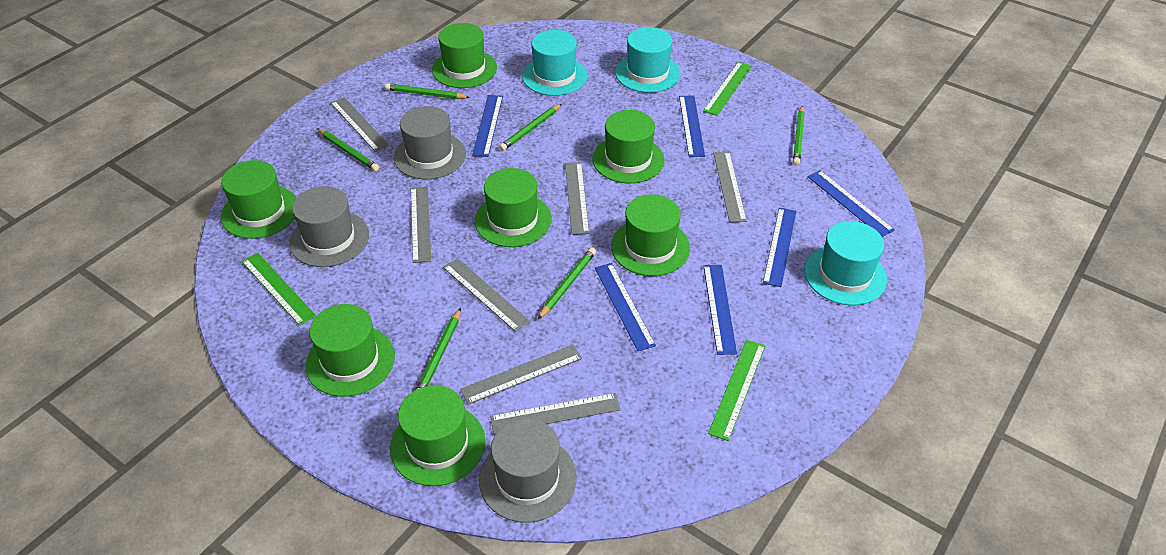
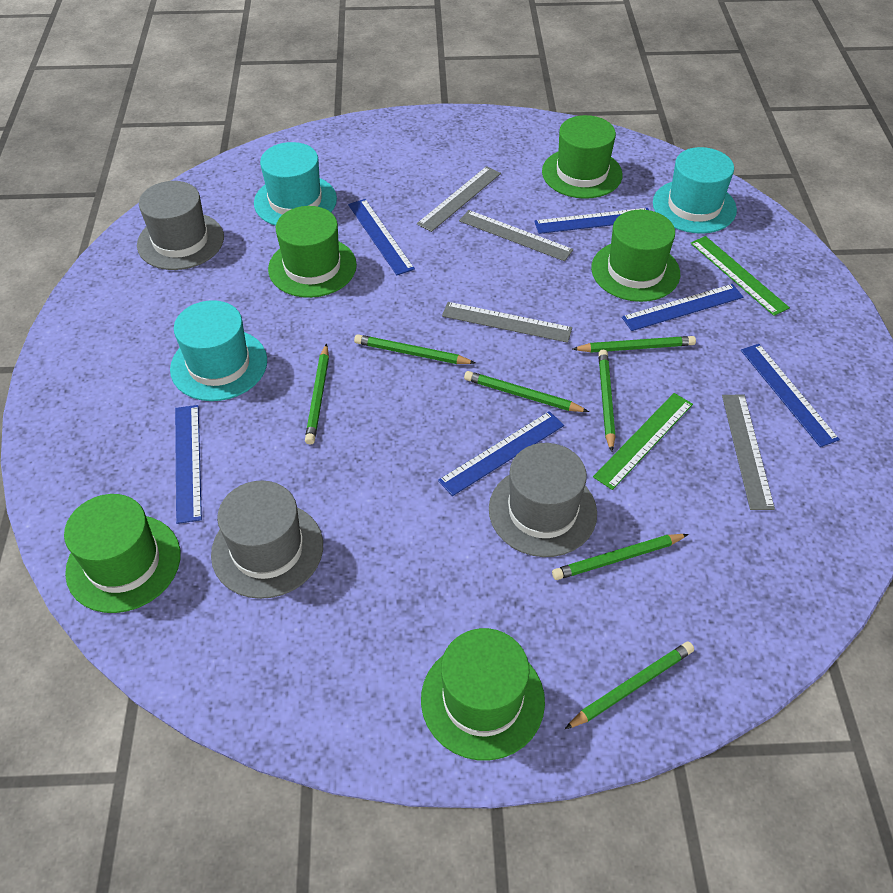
green hat: [221,160,297,239] [305,304,395,397] [390,385,486,486] [432,23,497,88] [474,168,552,247] [592,110,665,184] [611,194,690,276] = 7 -> [64,494,180,613] [268,206,357,298] [421,628,545,760] [542,115,623,199] [591,210,680,302] = 5
green pencil: [317,128,379,171] [385,83,470,99] [416,308,461,390] [499,104,562,151] [538,248,596,319] [793,106,805,165] = 6 -> [305,343,329,445] [354,334,475,364] [464,371,589,412] [552,534,689,580] [565,641,694,729] [573,336,696,353] [598,350,615,452] = 7
green ruler: [242,253,316,326] [703,62,752,116] [708,340,765,441] = 3 -> [593,393,693,490] [690,236,790,316] = 2
grey ruler: [330,97,390,152] [411,186,431,263] [443,258,530,332] [460,344,582,405] [490,393,621,434] [565,162,589,235] [713,152,747,222] = 7 -> [417,166,501,232] [442,302,572,343] [459,210,573,261] [722,395,775,510] = 4

